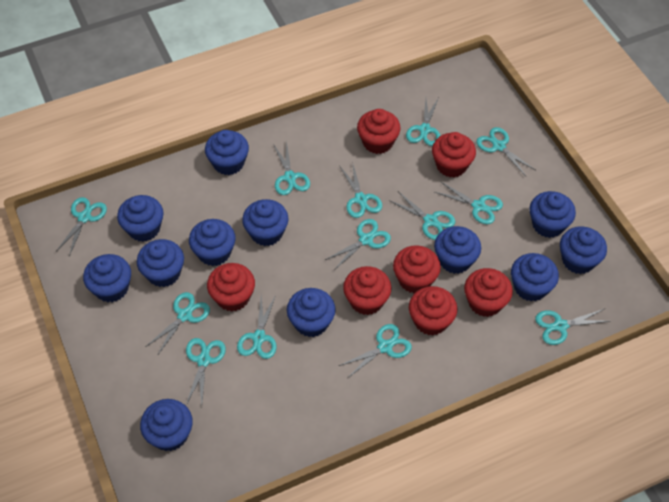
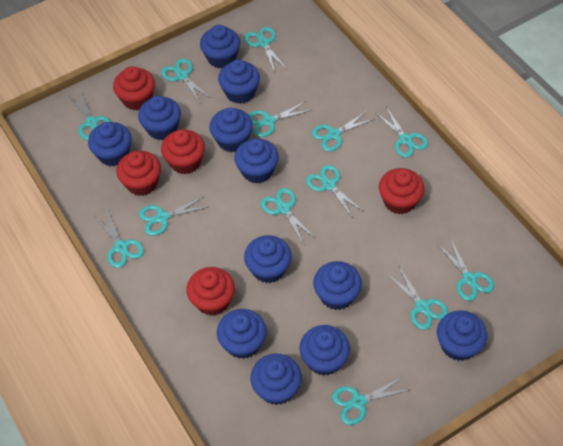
red cupcake: [207,263,255,312] [343,266,392,315] [357,109,401,154] [393,245,441,293] [409,286,458,336] [432,132,476,177] [464,268,513,317] = 7 -> [113,66,155,110] [117,151,161,196] [161,129,205,174] [186,267,235,316] [379,168,424,214] = 5

